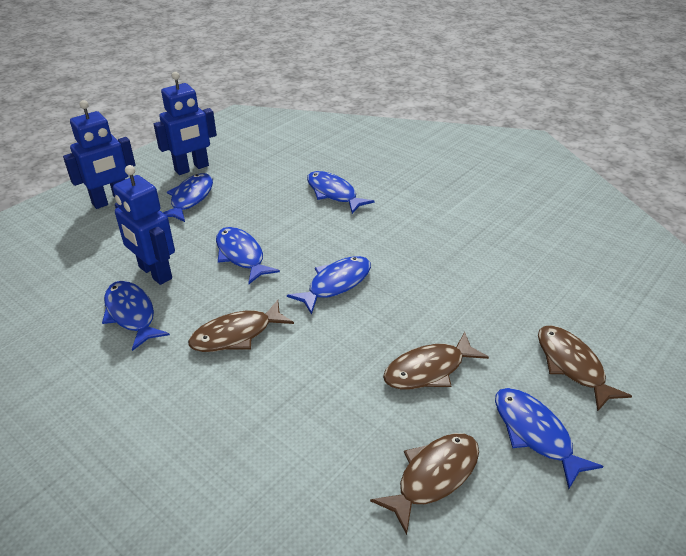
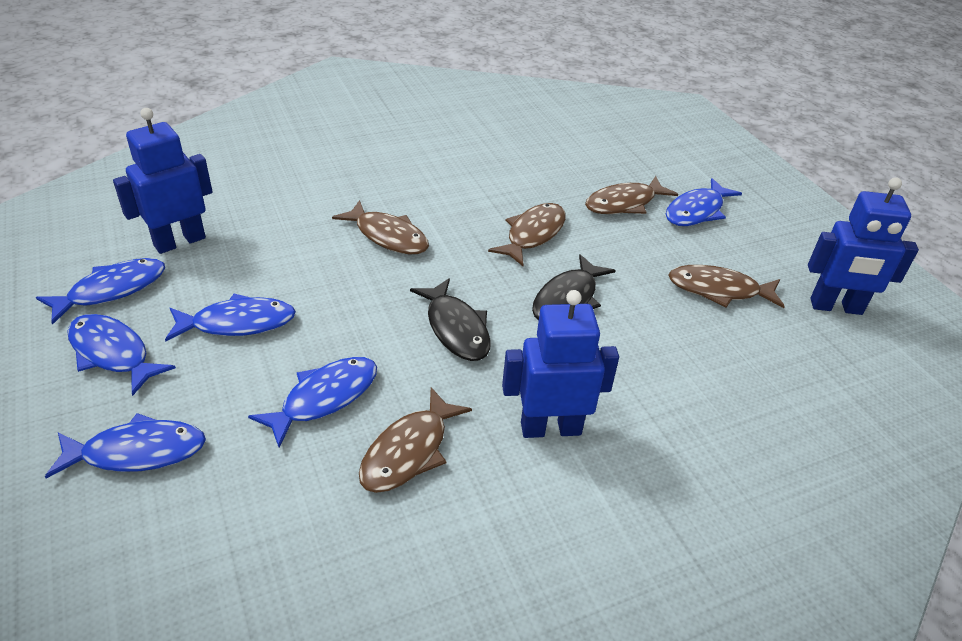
black fish: none = 0 -> [410,278,491,361] [532,254,616,320] = 2
brown fish: [188,300,294,352] [370,433,479,535] [383,332,489,389] [538,325,632,412] = 4 -> [332,200,429,255] [359,387,472,493] [488,203,566,266] [585,176,678,214] [669,265,785,308] = 5

